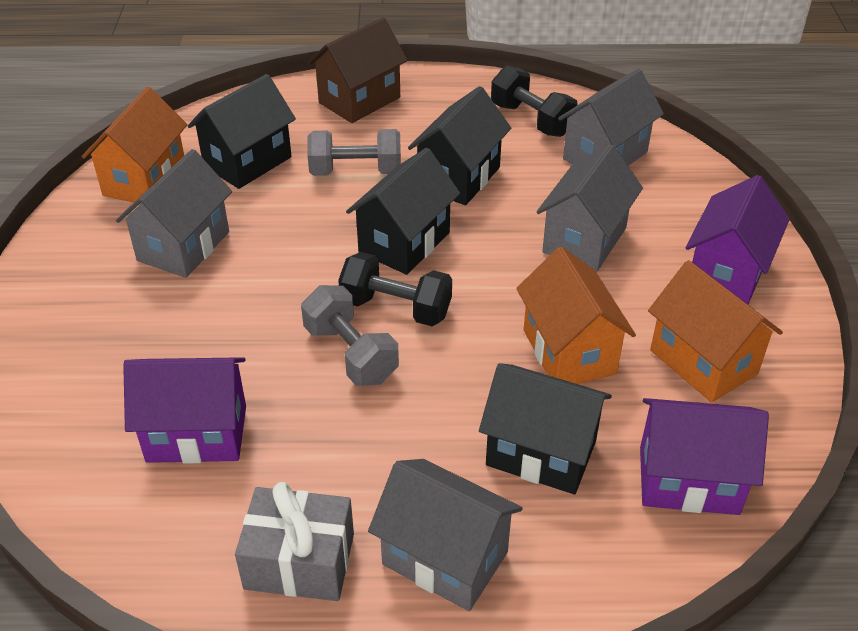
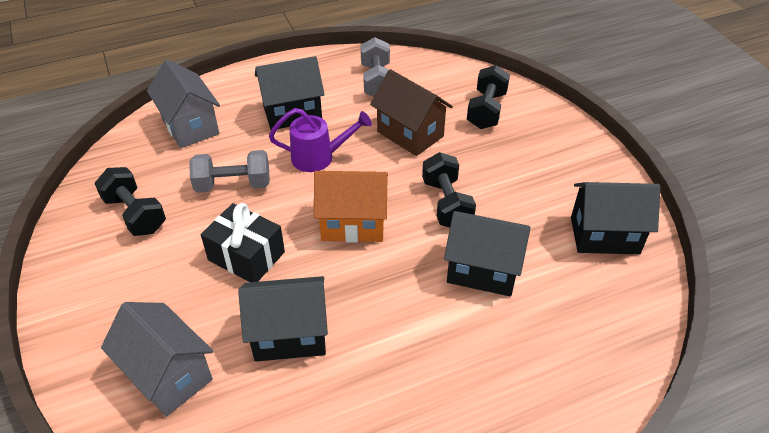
black dumbbell: [338,252,452,326] [491,65,578,137] = 2 -> [94,167,166,236] [422,152,476,227] [467,65,510,129] = 3
black gift: none = 0 -> [201,203,285,282] = 1
grey gift: [235,482,354,601] = 1 -> none = 0
grey house: [116,149,232,278] [368,459,522,611] [536,144,643,272] [558,69,664,166] = 4 -> [101,302,213,417] [147,59,220,148] = 2
orange house: [82,87,187,204] [516,247,636,384] [648,260,783,403] = 3 -> [314,171,388,243] = 1
purple house: [123,357,246,464] [640,398,769,515] [686,175,790,304] = 3 -> none = 0
purple watering can: none = 0 -> [269,108,372,172] = 1

